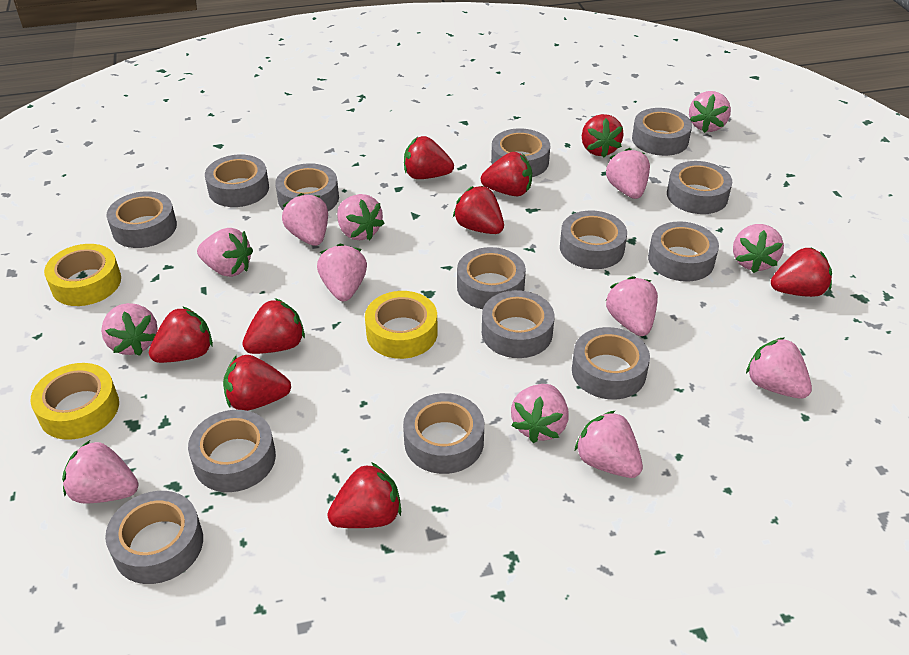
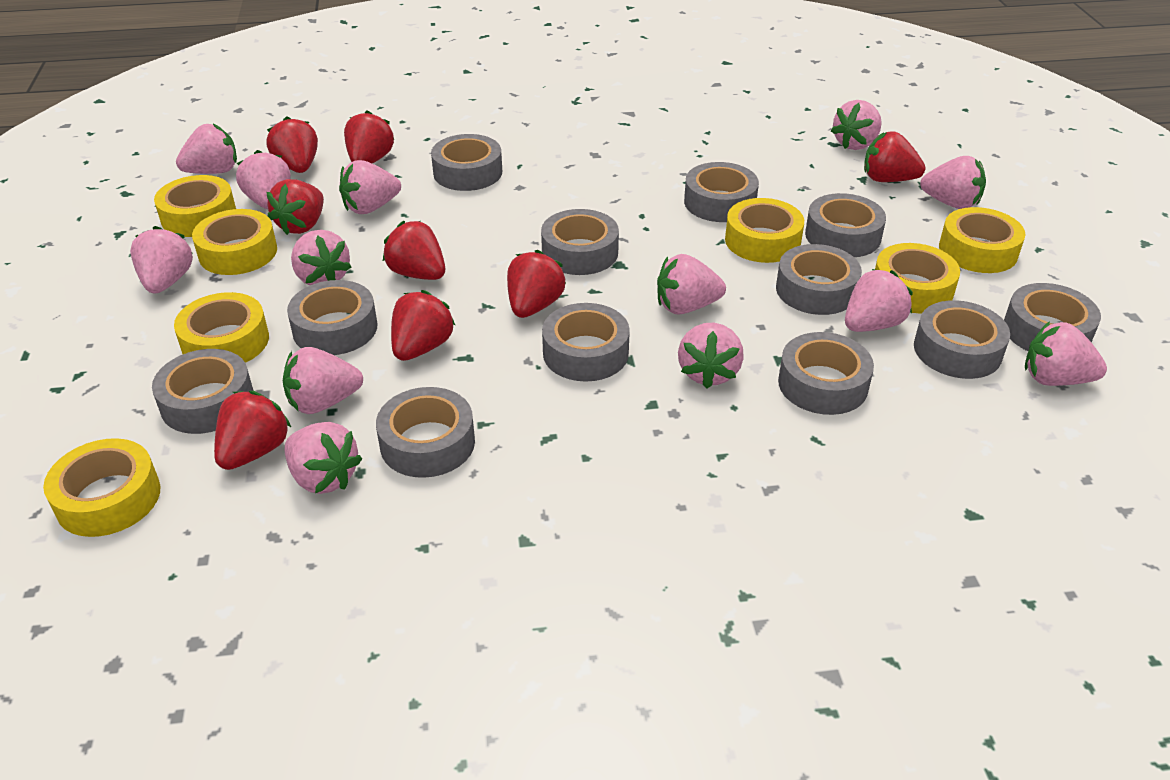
grey tape: [105,491,203,584] [107,191,177,248] [188,410,276,492] [205,154,269,207] [275,163,339,211] [403,393,484,474] [457,247,526,309] [482,290,554,358] [491,128,550,177] [560,210,627,269] [572,327,650,399] [632,108,692,156] [648,221,719,282] [667,161,732,214] = 14 -> [152,349,253,434] [287,280,378,355] [376,387,475,478] [431,134,502,191] [541,209,619,275] [542,303,630,382] [684,162,759,222] [776,244,862,315] [778,332,874,415] [805,193,886,257] [914,300,1010,379] [1004,283,1101,351] = 12
red strawberry: [149,306,213,363] [223,355,291,411] [242,298,305,354] [327,462,401,528] [404,136,454,179] [453,186,504,234] [481,152,532,196] [582,114,624,158] [771,247,832,297] = 9 -> [214,391,292,470] [266,179,324,235] [267,116,318,173] [344,110,394,163] [382,221,445,280] [391,290,456,361] [507,250,566,318] [864,131,925,182] = 8
yellow tape: [30,363,119,440] [44,244,121,306] [365,291,438,359] = 3 -> [43,438,160,537] [154,175,236,237] [174,292,269,363] [192,209,277,275] [725,198,804,263] [875,243,960,314] [939,207,1025,273] = 7

